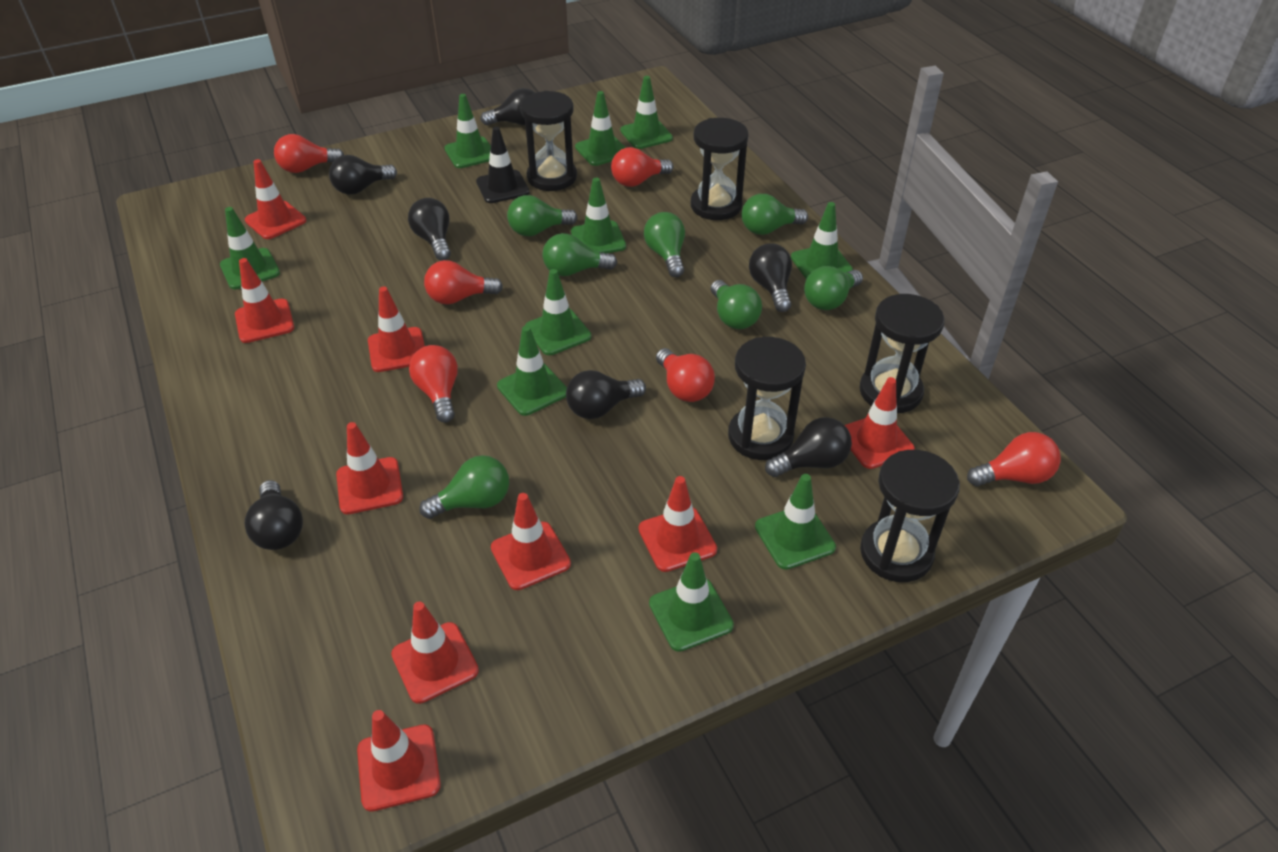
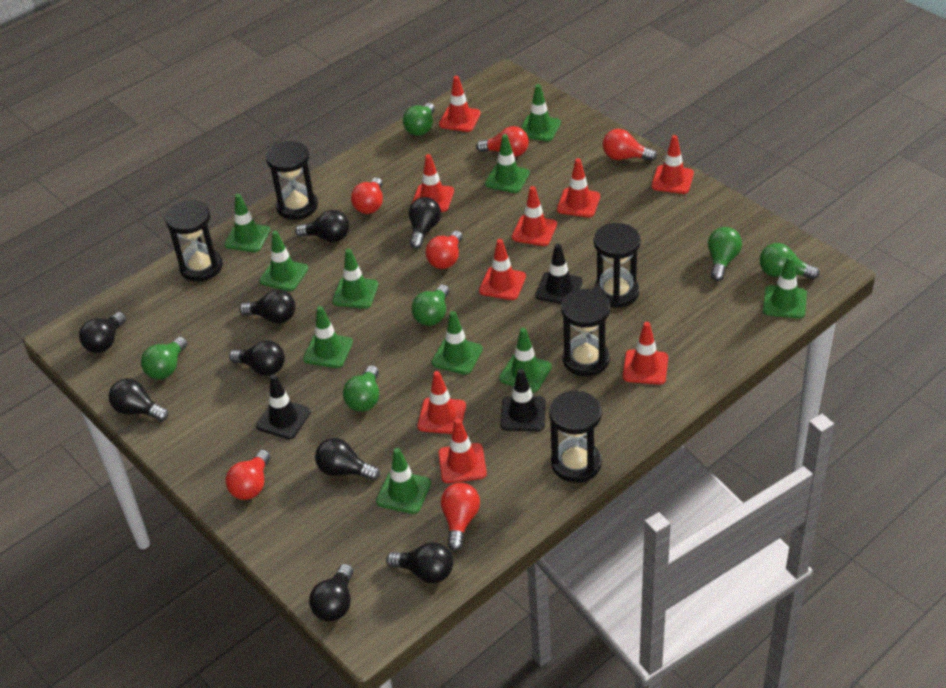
black light bulb: [245,480,303,550] [329,155,397,195] [408,198,451,261] [481,88,535,125] [566,370,646,419] [749,243,792,312] [765,417,852,477] = 7 -> [79,312,126,353] [109,378,168,421] [229,340,285,375] [239,289,295,324] [295,210,349,242] [309,564,353,622] [315,438,380,481] [386,542,453,583] [409,197,441,249] = 9
black traffic cone: [476,127,530,203] = 1 -> [256,375,311,439] [500,369,546,431] [536,244,582,304] = 3
green light bulb: [419,455,509,519] [507,195,578,236] [542,233,617,276] [644,212,685,277] [711,280,762,329] [742,194,808,235] [804,266,863,310] = 7 -> [141,337,187,380] [343,365,379,412] [403,103,435,136] [411,285,449,326] [708,227,742,281] [760,243,820,279] = 6

